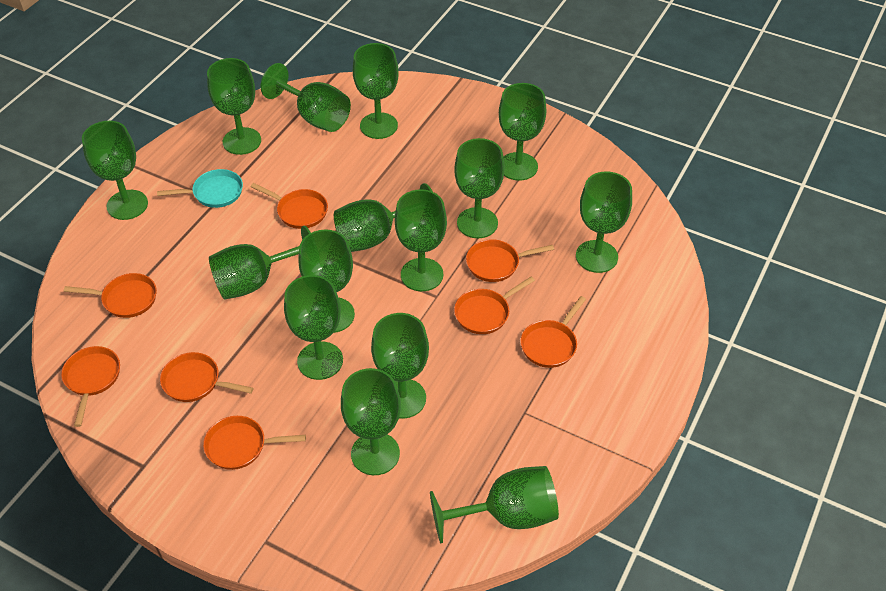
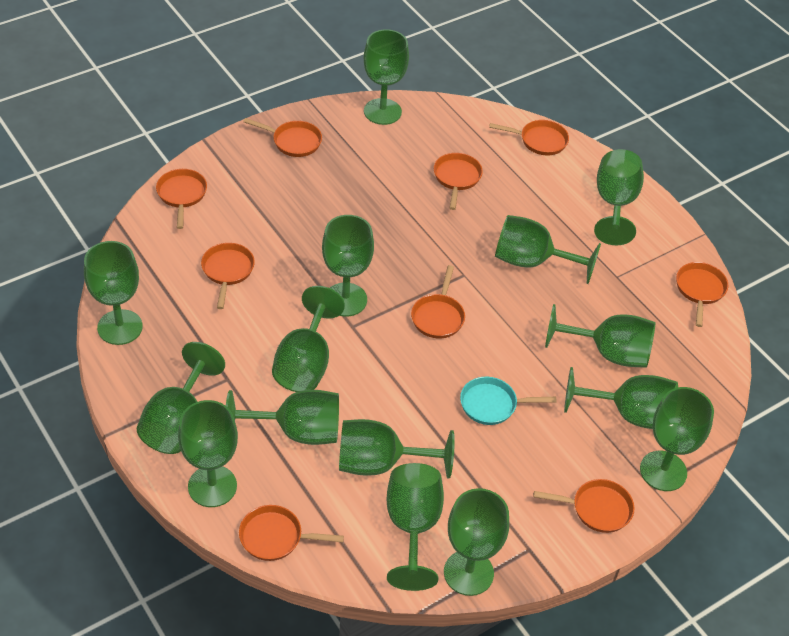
orange pan: [61,346,120,427] [64,273,157,318] [160,352,253,402] [203,416,306,470] [251,183,328,229] [454,276,535,334] [466,239,554,282] [521,296,586,368] = 8 -> [156,169,207,229] [201,243,255,309] [239,505,344,561] [243,118,322,157] [411,265,465,338] [434,153,483,210] [489,120,569,156] [533,479,634,533] [676,262,728,327] = 9

